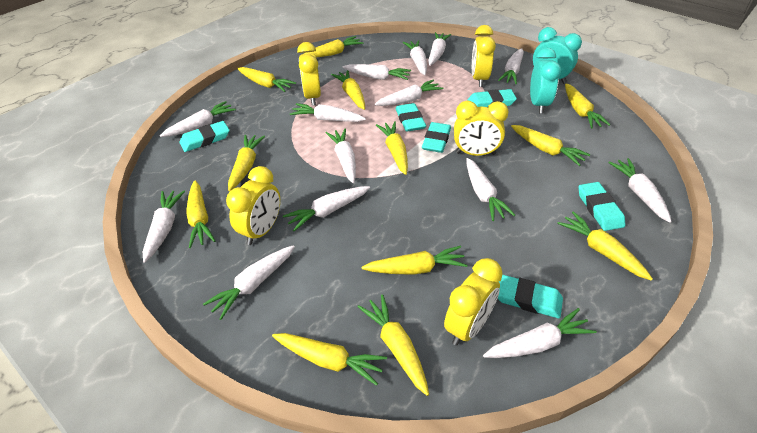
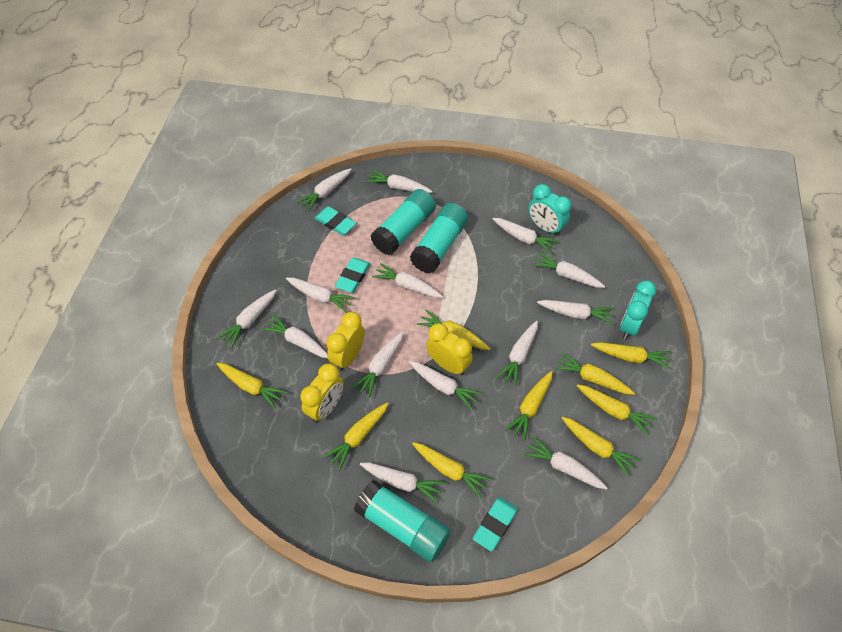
turquoise eraser: [179,121,230,152] [395,103,426,132] [422,122,451,153] [468,89,517,107] [498,274,563,318] [579,182,625,231] = 6 -> [315,206,356,235] [335,258,371,293] [473,497,518,552] = 3
turquoise glue stick: none = 0 -> [354,480,451,562] [370,189,436,255] [410,203,468,274] = 3
yellow carrot: [186,181,215,248] [228,135,265,191] [237,67,296,92] [272,333,387,386] [304,36,363,57] [331,70,365,110] [358,294,429,396] [361,246,467,275] [376,121,408,175] [511,125,590,166] [557,211,653,281] [565,84,611,128] = 12 -> [217,363,288,409] [323,402,389,471] [412,442,492,498] [417,310,491,350] [505,371,553,441] [555,352,635,395] [562,417,641,477] [577,384,657,435] [591,342,671,369] = 9
yellow clock: [226,166,280,245] [297,42,321,106] [444,258,503,346] [454,101,509,156] [472,25,496,87] = 5 -> [300,363,344,423] [327,312,365,371] [426,323,473,375] = 3

